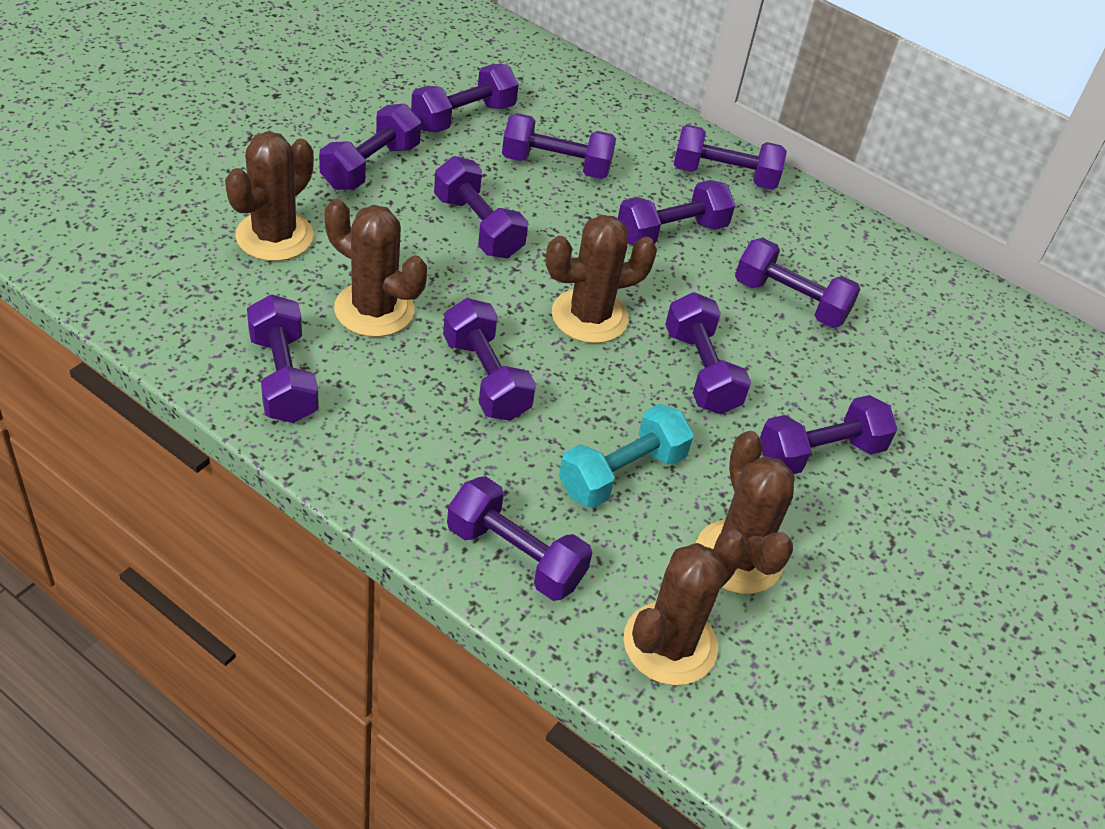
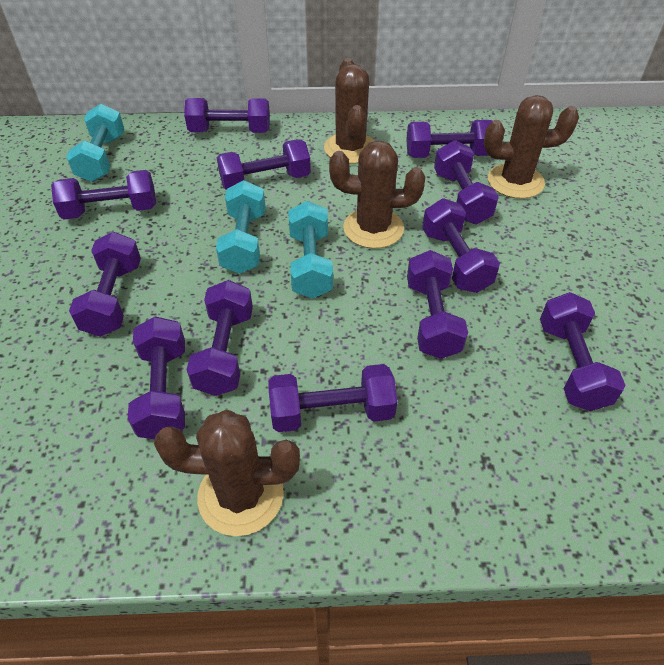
brown cactus: [225,131,314,261] [325,199,427,337] [546,215,657,343] [623,530,747,685] [696,431,795,594] = 5 -> [154,410,300,536] [324,58,374,164] [329,140,425,249] [484,95,579,199] = 4
turquoise dumbbell: [559,404,694,508] = 1 -> [66,104,124,182] [216,180,265,274] [288,201,333,298] = 3

